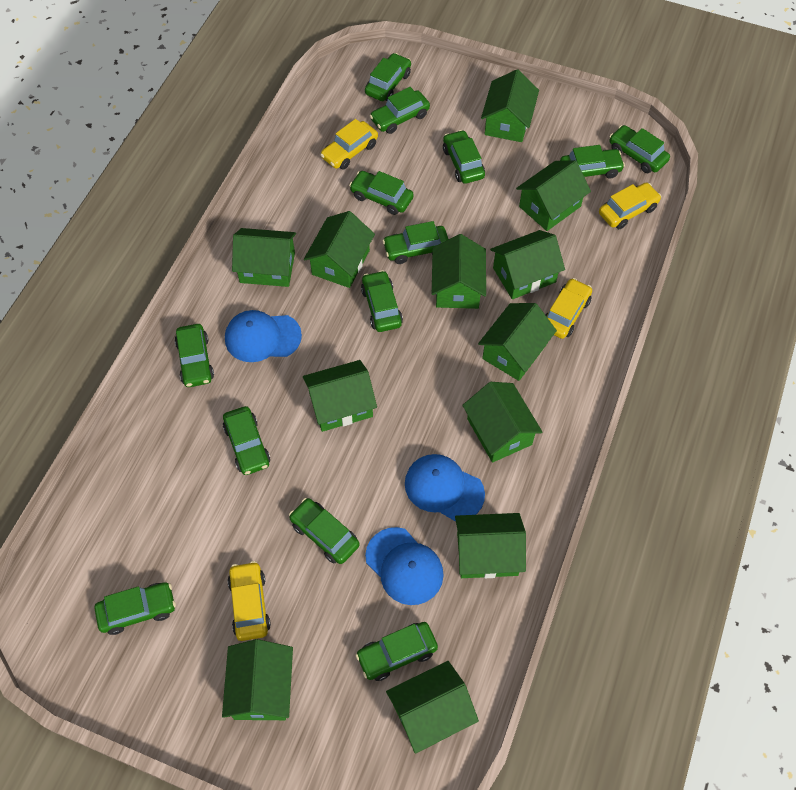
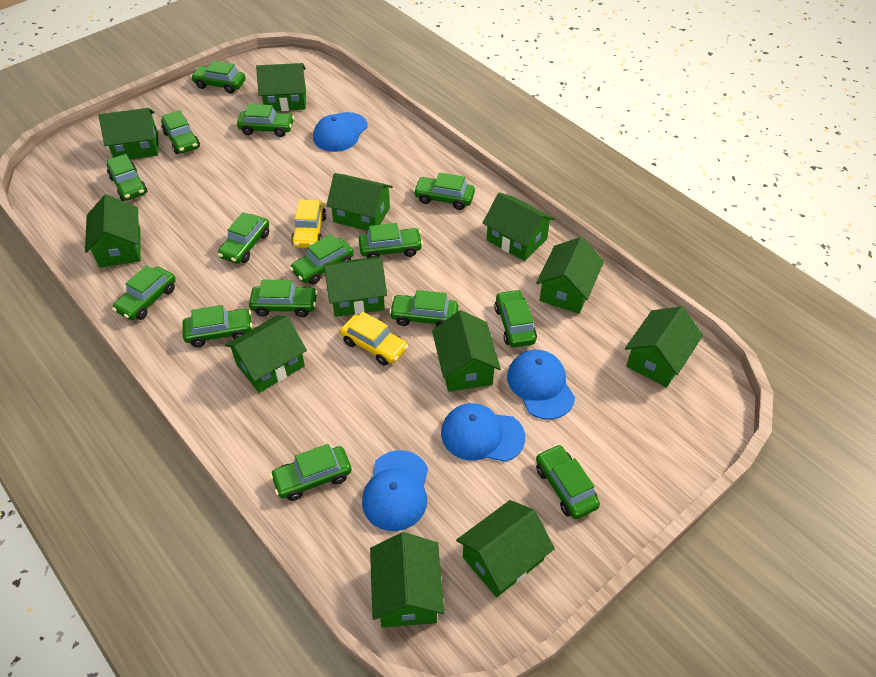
blue cap: [225,310,302,362] [365,527,444,605] [405,454,485,522] = 3 -> [313,112,368,152] [362,450,428,531] [441,403,525,462] [507,350,575,419] = 4
green car: [94,582,176,635] [175,324,214,387] [223,406,270,475] [289,498,360,564] [349,171,414,215] [356,622,438,681] [361,270,403,332] [365,53,411,101] [370,87,430,134] [382,221,449,264] [443,130,485,184] [560,145,625,178] [609,125,670,173] = 13 -> [107,154,147,201] [112,265,176,320] [161,110,200,154] [182,305,252,347] [191,61,245,94] [218,212,269,264] [237,104,294,137] [249,280,318,317] [270,444,352,501] [290,234,354,285] [359,223,423,258] [389,290,458,327] [413,173,475,210] [494,289,537,347] [536,444,600,519] = 15
yellow car: [228,561,271,641] [320,119,378,169] [545,278,592,339] [599,183,662,229] = 4 -> [291,200,326,248] [340,312,408,366] = 2

